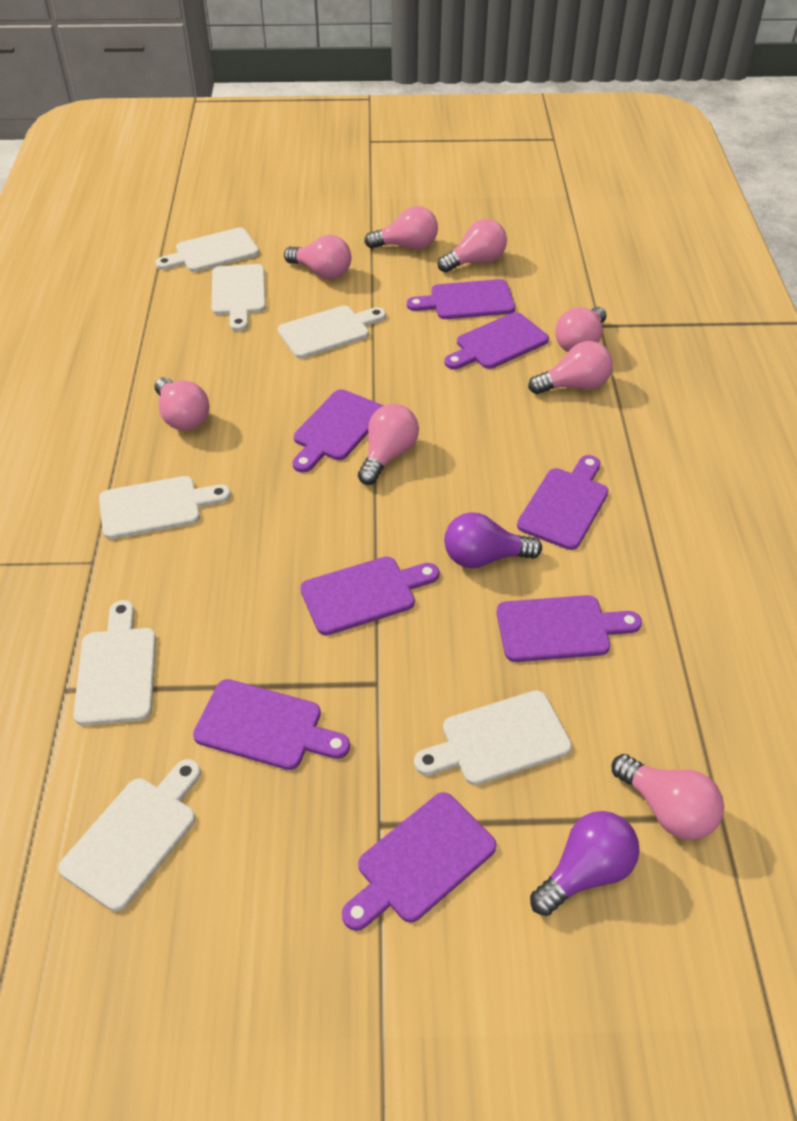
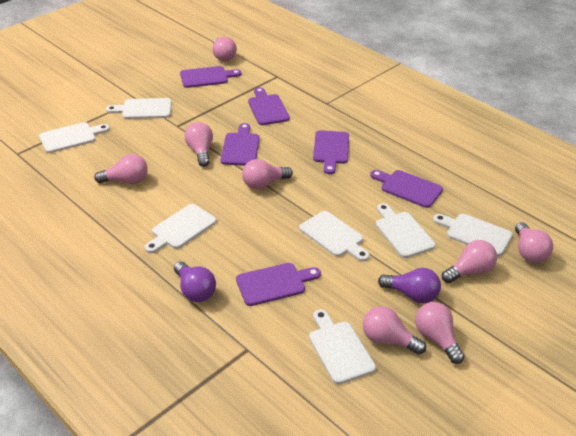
purple cutting board: [193,679,350,770] [292,389,383,473] [300,557,439,635] [342,792,497,931] [407,279,515,319] [444,312,549,369] [497,595,642,662] [517,455,608,550] = 8 -> [180,66,242,88] [220,123,260,166] [236,263,321,306] [248,87,290,125] [313,130,349,174] [370,170,443,208] = 6

